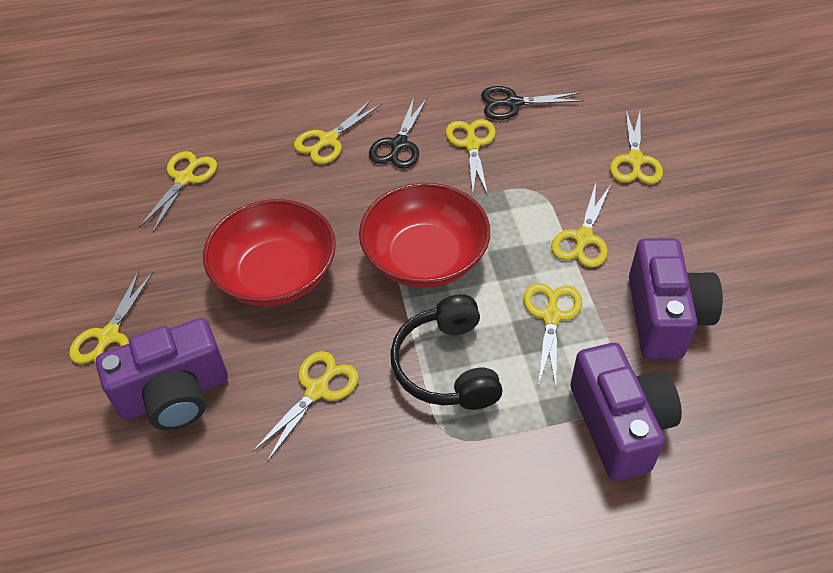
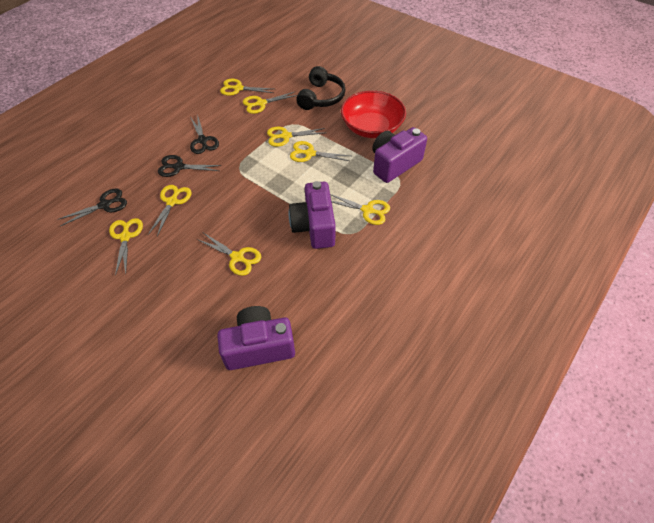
black scissors: [369,98,427,169] [481,86,584,120] = 2 -> [57,188,127,226] [158,155,222,177] [190,114,219,154] = 3
red bowl: [203,199,336,306] [359,183,490,288] = 2 -> [341,90,406,138] = 1

